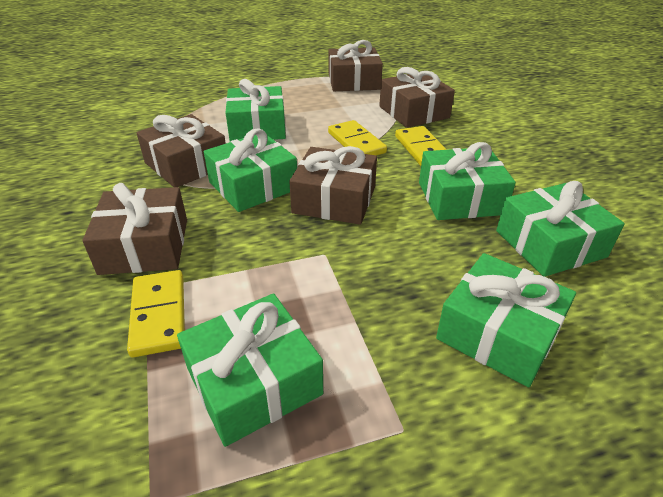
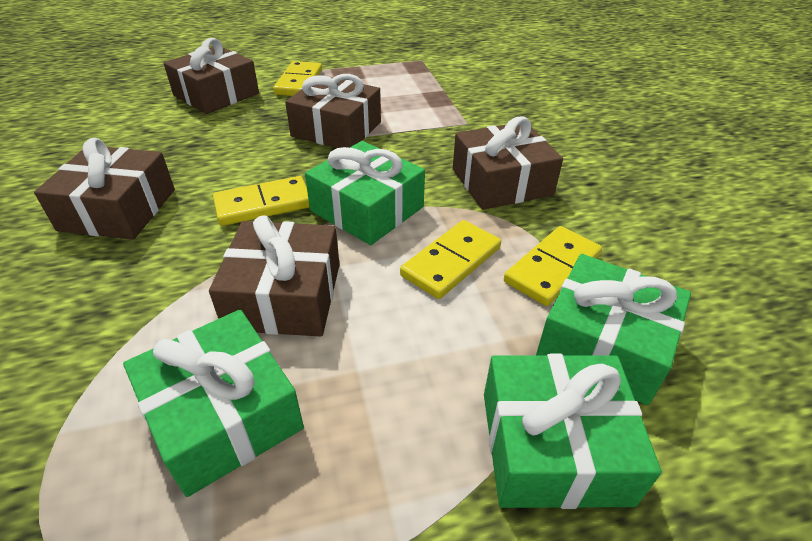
green gift: [177,293,323,447] [203,128,297,212] [226,79,286,142] [419,142,516,220] [436,253,576,387] [496,181,625,277] = 6 -> [123,310,304,497] [305,141,425,245] [484,354,662,509] [536,254,691,405] = 4
yellow domino: [127,270,185,358] [328,120,387,156] [395,126,447,166] = 3 -> [213,176,310,226] [273,61,322,96] [400,220,501,299] [504,226,602,306] = 4

